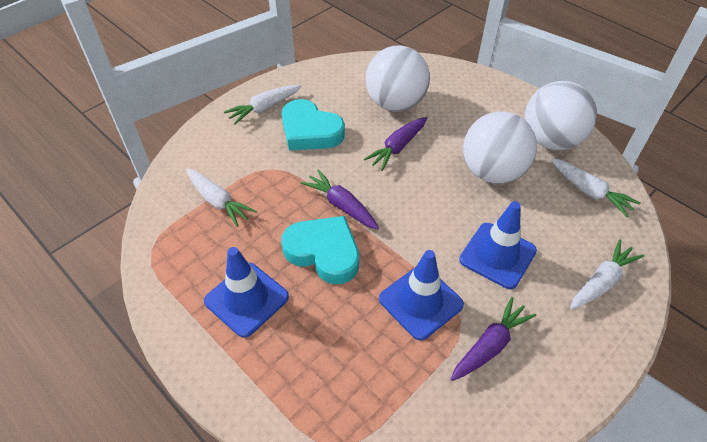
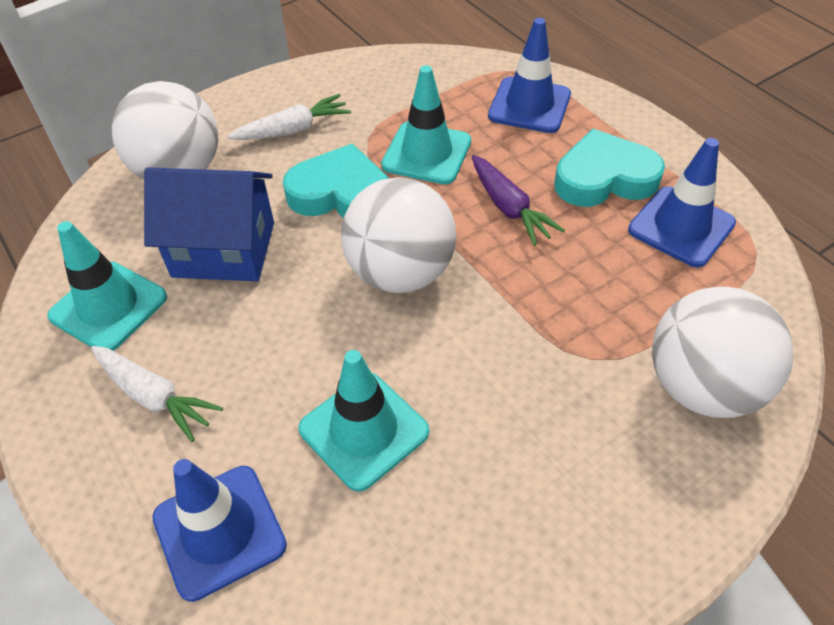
blue house: none = 0 -> [144,167,274,281] = 1
purple carrot: [301,169,379,230] [364,117,427,171] [451,297,536,381] = 3 -> [472,155,565,246] = 1
turquoise traffic cone: none = 0 -> [47,221,167,351] [298,350,429,492] [381,65,471,184] = 3
white carrot: [186,168,257,227] [224,85,302,125] [551,158,640,217] [570,239,644,310] = 4 -> [91,346,223,442] [227,94,351,140] = 2

